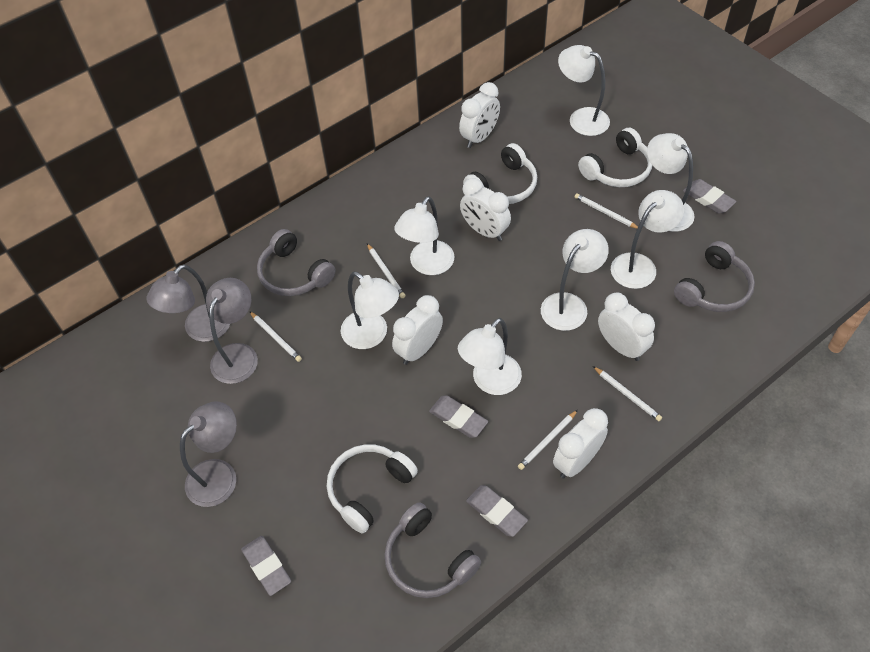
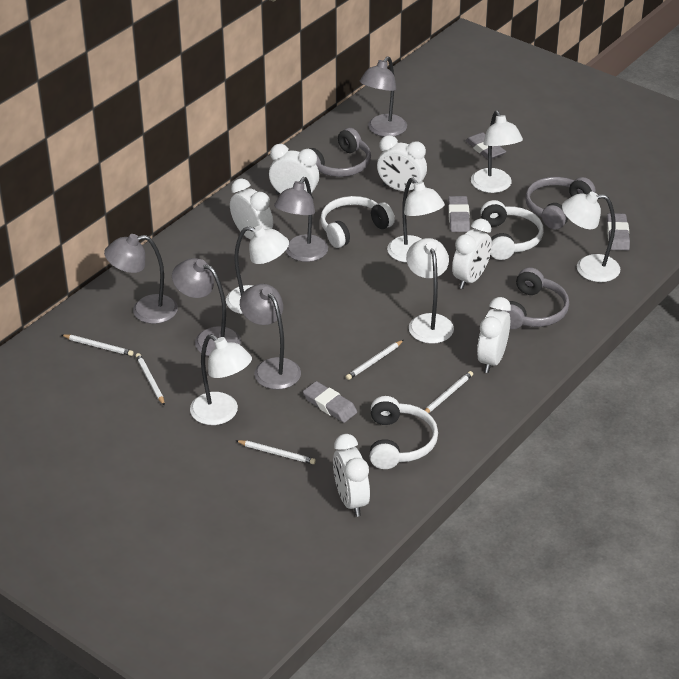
grey lamp: [146,264,230,342] [180,401,237,507] [206,278,258,384] = 3 -> [104,234,178,324] [172,258,241,356] [240,284,301,389] [274,177,328,262] [359,57,407,137] = 5
white clock: [392,295,443,365] [459,82,500,148] [460,178,511,241] [553,408,608,479] [598,293,655,361] = 5 -> [230,178,273,239] [269,144,319,199] [333,434,370,517] [377,135,427,191] [452,219,492,289] [477,297,511,373] = 6
white lamp: [341,272,399,349] [394,196,455,275] [458,318,522,395] [541,229,609,331] [558,45,610,136] [611,190,684,289] [647,133,695,232] = 7 -> [190,334,252,425] [226,225,289,314] [387,178,445,263] [406,238,454,344] [471,111,523,193] [562,191,620,282] = 6

